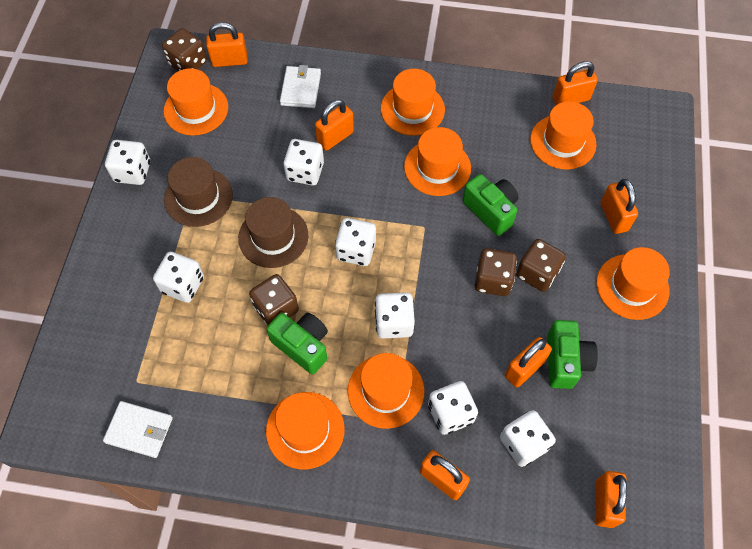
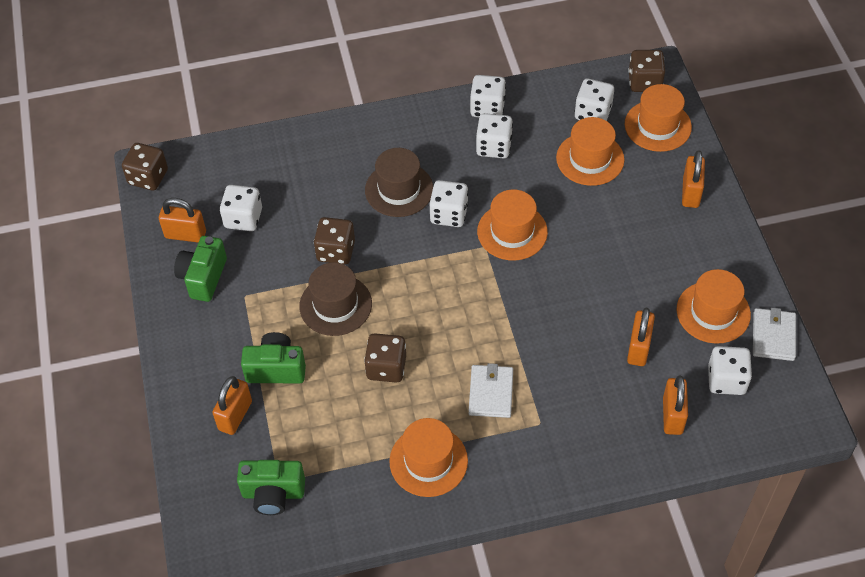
orange hat: [164,68,228,136] [266,392,345,469] [348,353,425,429] [381,69,445,136] [404,127,471,196] [530,101,597,169] [596,247,670,320] = 7 -> [389,418,468,497] [477,189,548,260] [556,117,624,186] [625,84,692,152] [676,269,751,344] = 5
orange padlock: [206,22,248,67] [315,99,354,151] [420,450,470,500] [505,337,552,387] [553,61,598,105] [595,471,627,528] [600,179,638,234] = 7 -> [159,198,206,243] [212,376,252,435] [627,308,655,366] [663,375,688,435] [682,150,705,208] = 5
white dice: [105,140,150,185] [153,252,204,303] [283,139,324,185] [335,218,376,266] [375,292,415,339] [428,381,478,435] [500,410,556,467] = 7 -> [220,185,262,231] [429,180,468,227] [470,75,506,117] [476,113,513,159] [575,78,614,121] [708,346,752,395] = 6

